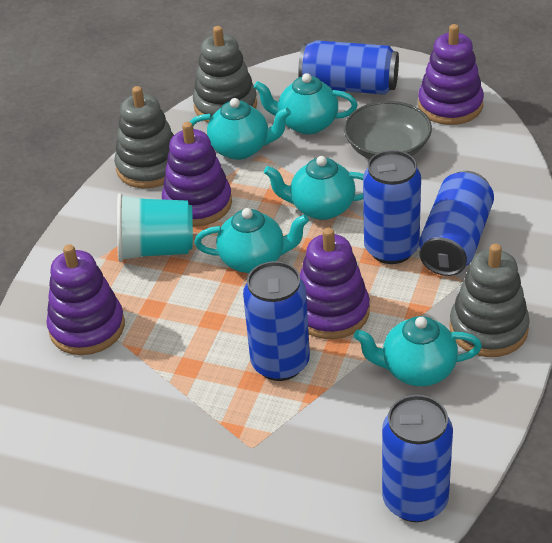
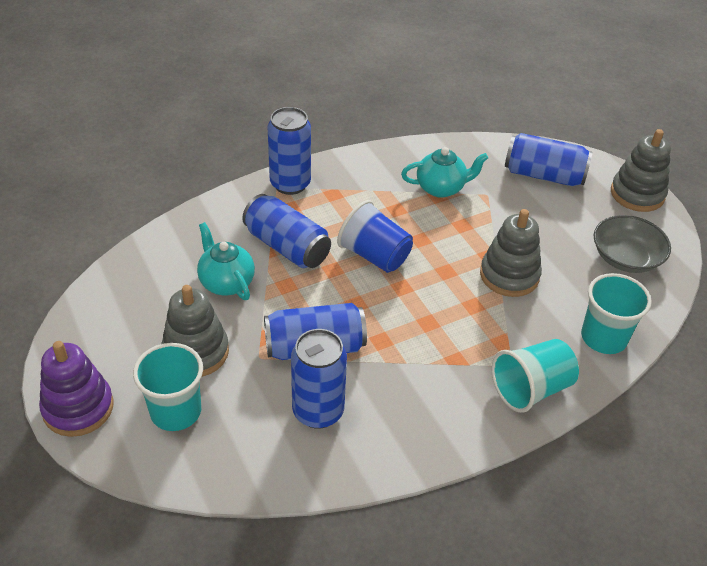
blue cup: none = 0 -> [337,200,413,273] = 1
purple stacking toy: [46,244,125,355] [162,122,232,227] [300,228,370,339] [418,24,484,125] = 4 -> [39,341,114,437] = 1
turquoise cup: [117,193,193,262] = 1 -> [133,343,203,431] [492,339,579,413] [581,273,652,354] = 3
turquoise teapot: [189,98,291,160] [194,208,309,273] [254,73,358,135] [264,156,364,220] [354,316,482,386] = 5 -> [197,222,255,300] [401,147,488,198] = 2

